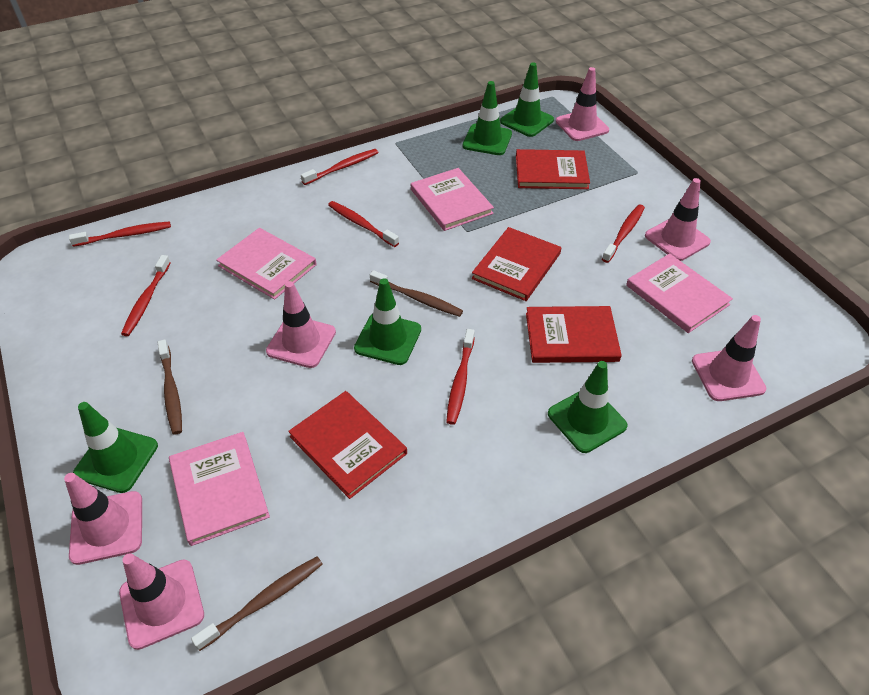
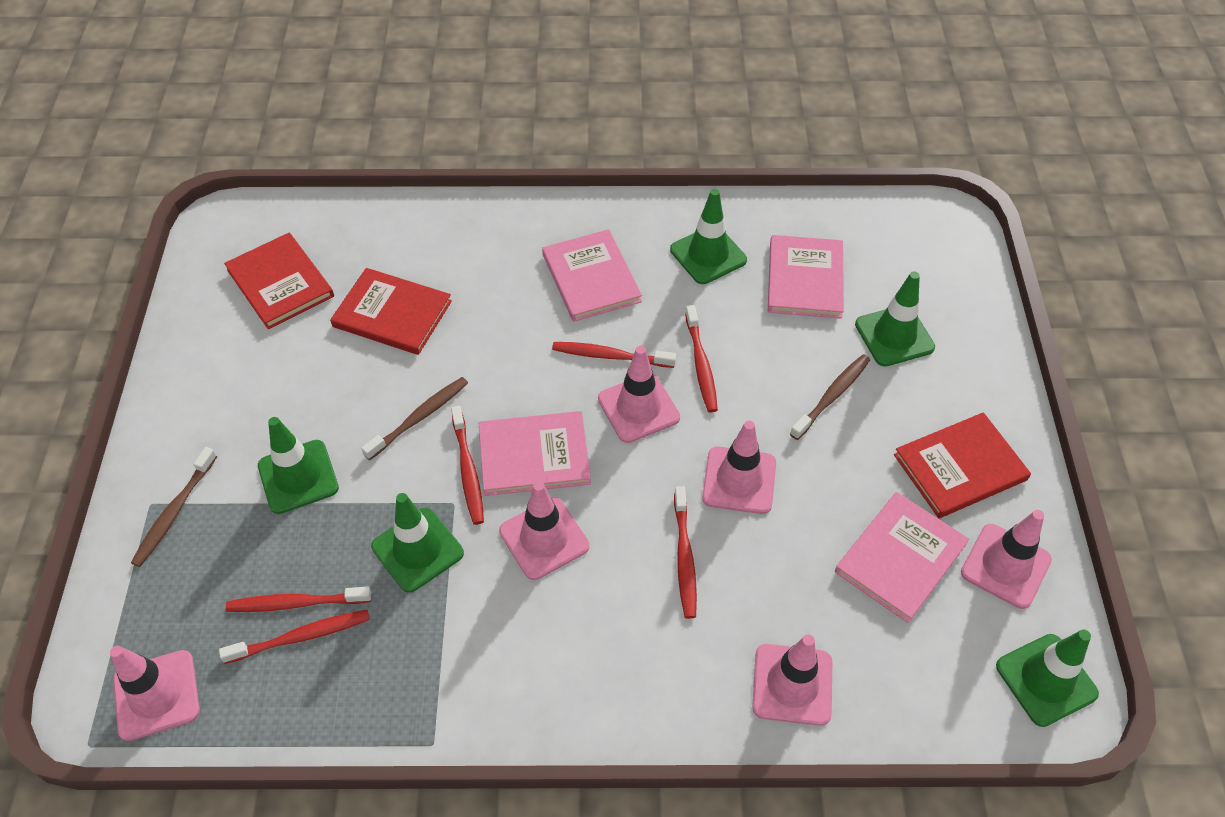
red book: [288,391,407,499] [472,227,561,301] [516,149,590,189] [526,306,622,363] = 4 -> [224,233,334,329] [330,268,452,355] [894,412,1031,518] = 3

